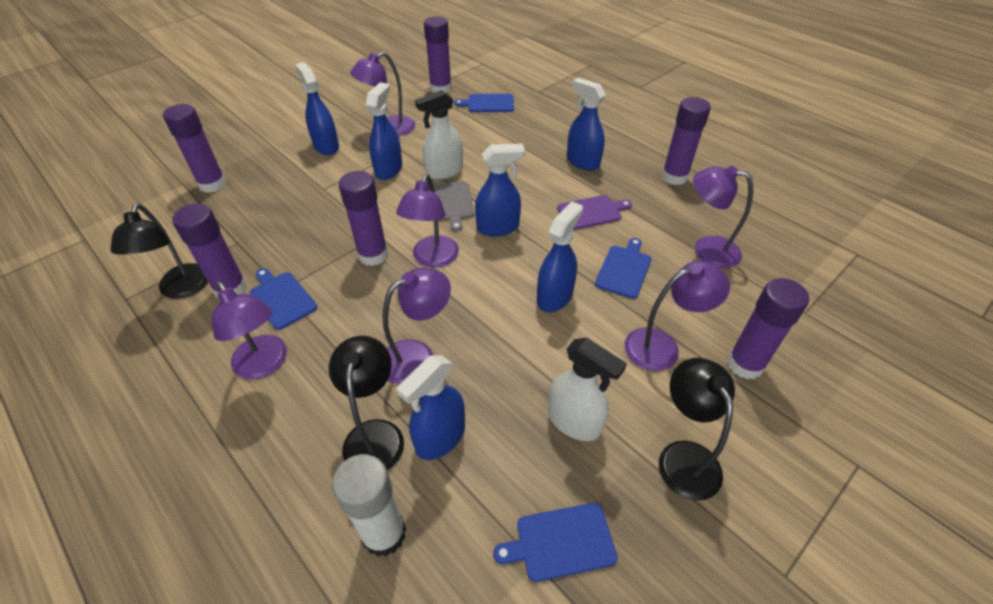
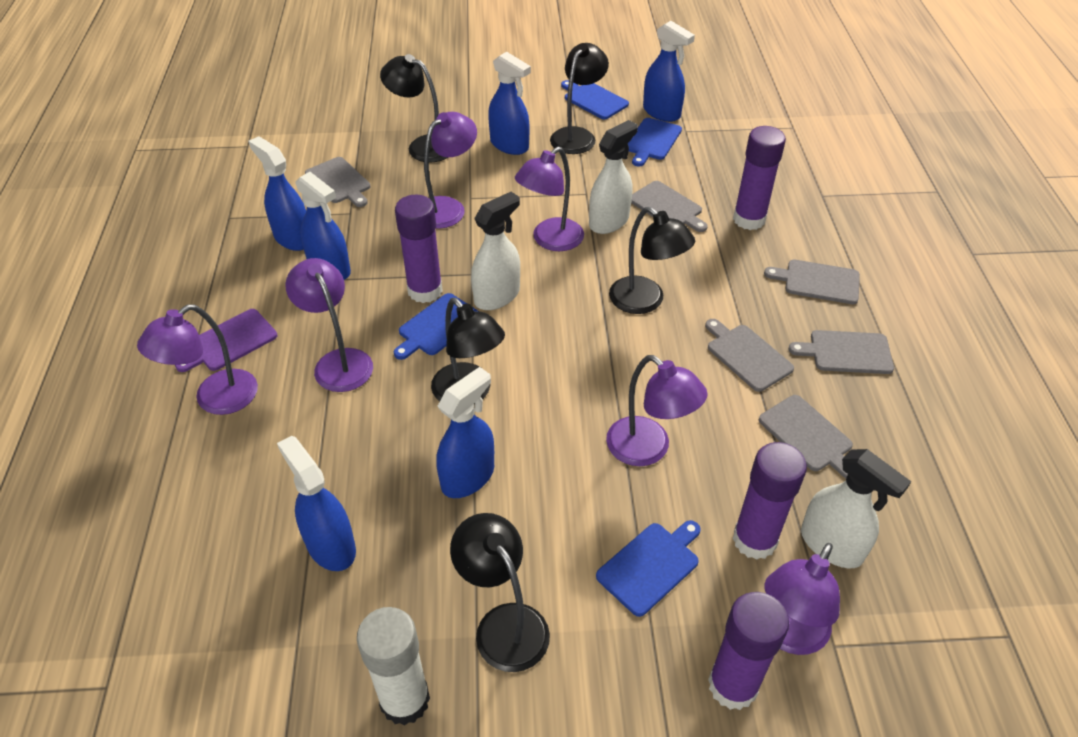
black lamp: [110,204,208,299] [329,336,404,471] [659,358,735,501] = 3 -> [380,54,448,162] [431,298,505,405] [450,513,550,672] [550,43,609,154] [609,207,695,314] = 5
grey cutting board: [433,181,474,232] = 1 -> [305,157,370,207] [631,181,708,232] [705,319,794,392] [759,395,853,478] [764,260,860,304] [789,330,894,374] = 6
purple glue stick: [163,104,227,193] [172,203,247,298] [339,171,388,266] [424,16,452,93] [661,97,711,185] [727,278,809,379] = 6 -> [395,195,443,303] [708,592,789,710] [733,126,786,230] [733,442,807,560] = 4
white spray bottle: [415,90,463,180] [548,338,627,441] = 2 -> [471,192,520,310] [589,120,638,234] [801,449,911,568] = 3

